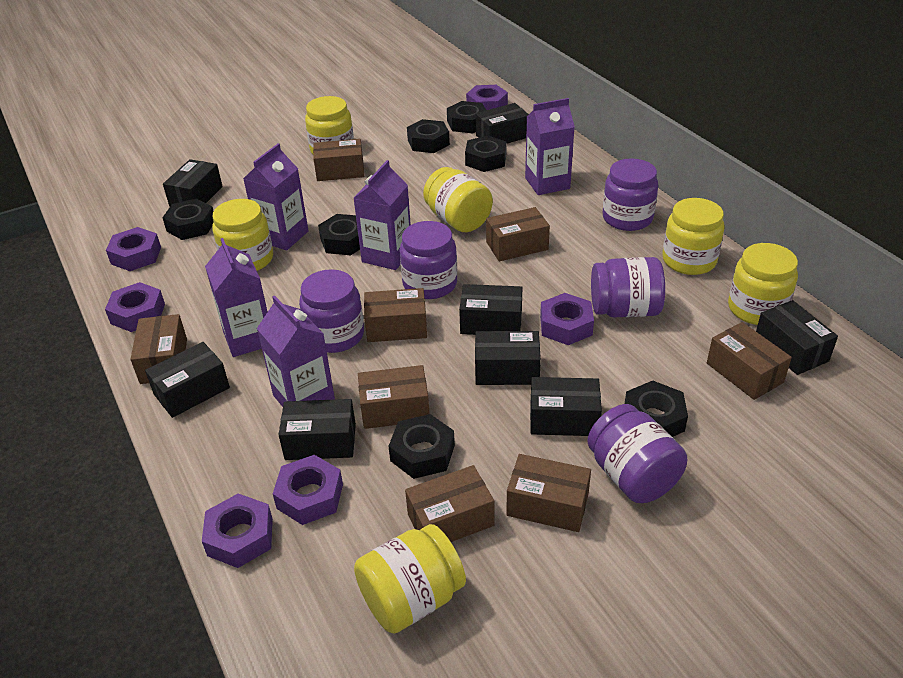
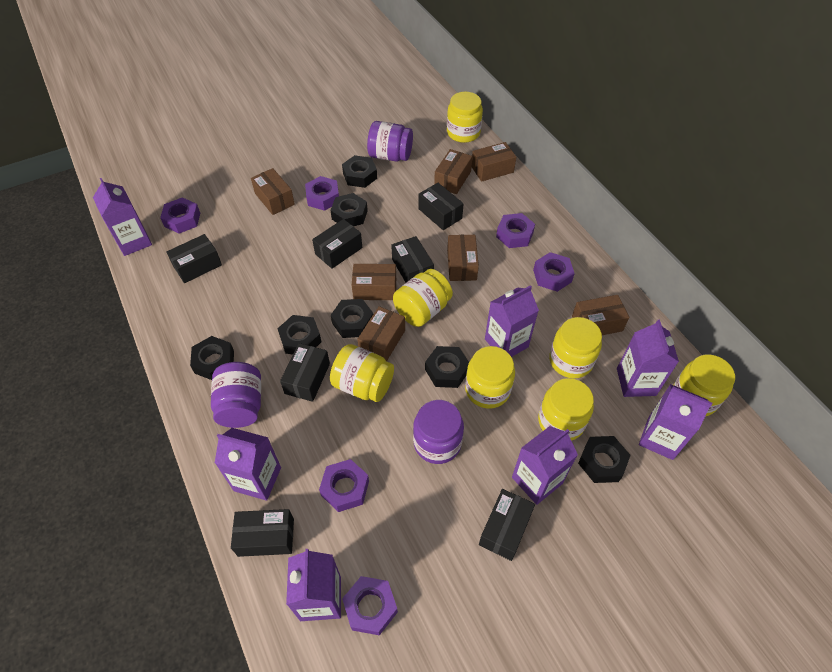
black box: [145,342,230,418] [163,159,223,207] [279,399,356,460] [459,284,522,335] [475,331,541,385] [476,103,529,144] [530,377,602,436] [756,300,838,375] = 8 -> [166,234,222,283] [231,509,294,557] [280,343,330,402] [312,219,362,269] [391,236,434,282] [419,183,464,230] [479,489,535,561] = 7
brown box: [130,314,187,384] [313,139,364,181] [358,365,430,429] [364,288,427,342] [405,465,494,542] [486,207,550,261] [506,454,591,532] [707,322,792,400] = 8 -> [251,168,295,215] [352,264,396,300] [357,306,405,361] [434,149,472,194] [447,235,479,281] [472,142,516,182] [572,295,629,335] = 7
purple carton: [205,238,268,357] [243,143,309,250] [257,295,335,407] [354,160,411,270] [525,98,575,195] = 5 -> [93,178,152,256] [215,428,281,501] [286,549,341,621] [485,285,539,357] [512,426,578,505] [617,320,679,397] [639,384,712,460] = 7
purple jar: [299,269,364,353] [399,221,457,299] [587,404,687,503] [591,257,665,317] [603,158,658,231] = 5 -> [211,362,261,428] [367,121,413,161] [413,400,464,464] = 3
yellow jar: [212,199,273,271] [305,96,354,154] [354,524,466,634] [423,167,493,232] [662,198,725,275] [728,243,798,325] = 6 -> [330,344,394,402] [393,269,453,327] [447,92,483,143] [465,346,515,409] [538,378,594,441] [549,317,602,378] [674,354,735,417] = 7

